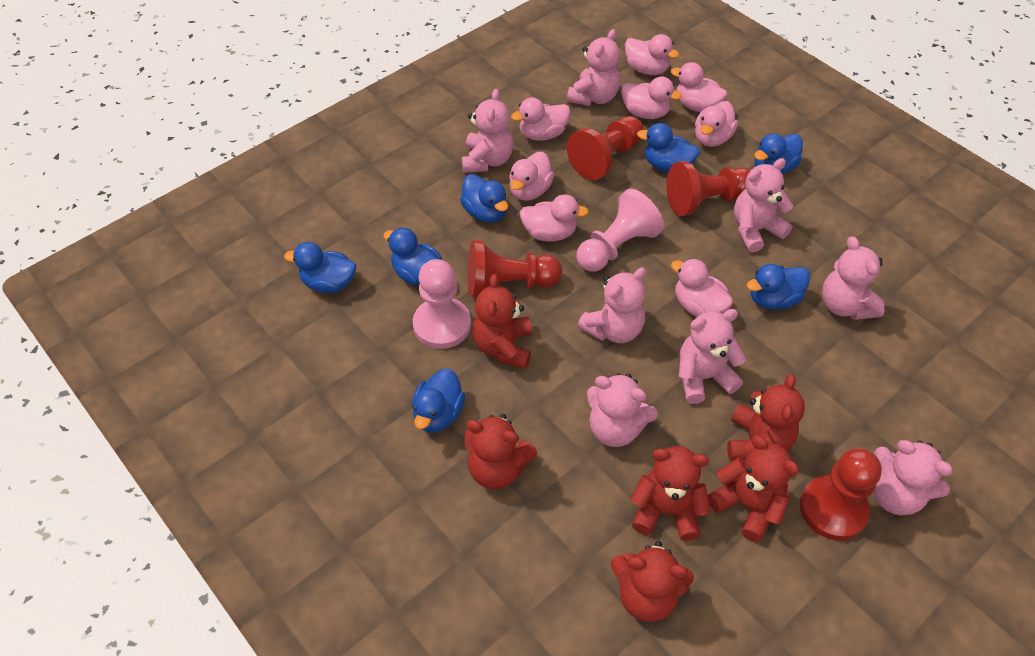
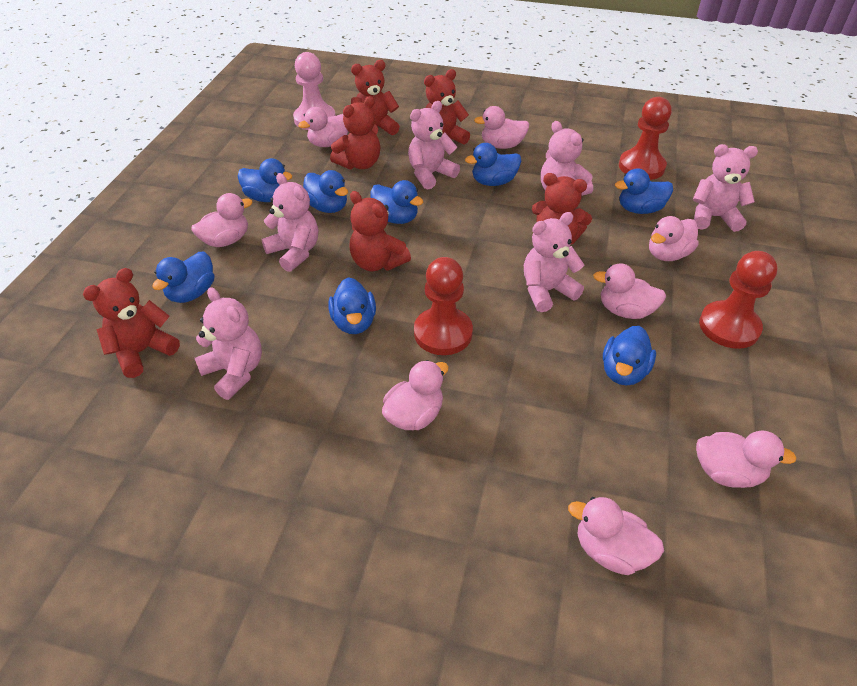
blue duck: [284,242,356,293] [383,227,442,285] [412,368,465,433] [460,174,508,223] [637,123,700,172] [747,264,810,309] [754,133,803,174] = 7 -> [152,251,214,303] [238,158,292,202] [303,170,348,213] [329,277,376,334] [370,180,423,224] [465,143,521,186] [603,326,656,386] [615,168,673,214] = 8
pink pawn: [413,259,471,349] [576,189,664,272] = 2 -> [293,52,336,130] = 1
pink teddy bear: [462,89,513,173] [567,29,620,106] [578,267,646,343] [587,373,658,447] [679,309,746,404] [734,158,793,252] [822,236,885,320] [873,440,953,515] = 8 -> [195,287,262,400] [261,173,318,272] [408,101,460,190] [524,212,584,312] [541,121,593,196] [693,144,758,232] = 6
red pawn: [468,240,562,297] [567,116,644,180] [667,161,751,216] [800,448,882,540] = 4 -> [414,257,473,355] [619,97,672,180] [699,251,778,349] = 3

